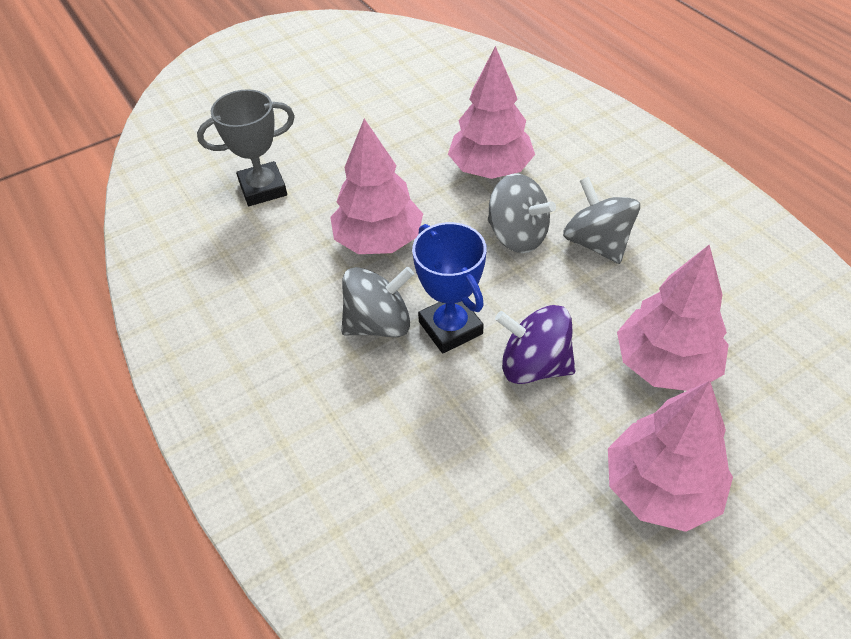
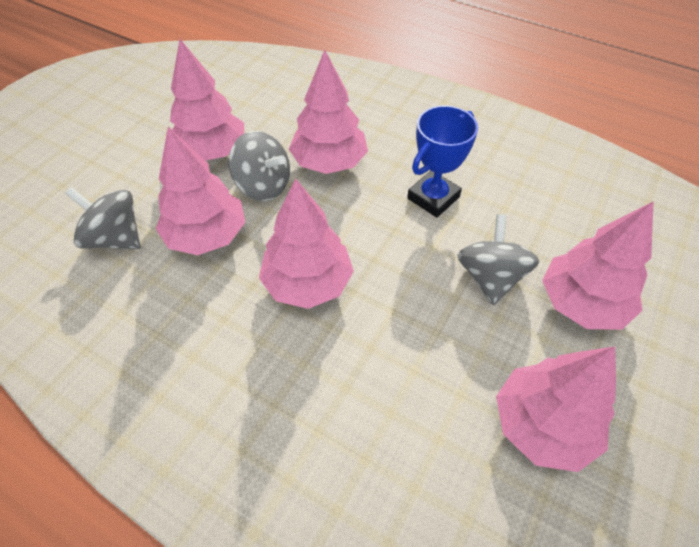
grey trophy: [197,89,295,206] = 1 -> none = 0
pink tree: [330,119,423,254] [448,46,535,179] [608,381,733,532] [617,245,729,391] = 4 -> [155,127,245,255] [170,39,244,161] [259,178,354,309] [289,50,368,174] [496,346,616,472] [542,201,654,330] = 6
purple spinning top: [495,305,575,384] = 1 -> none = 0

